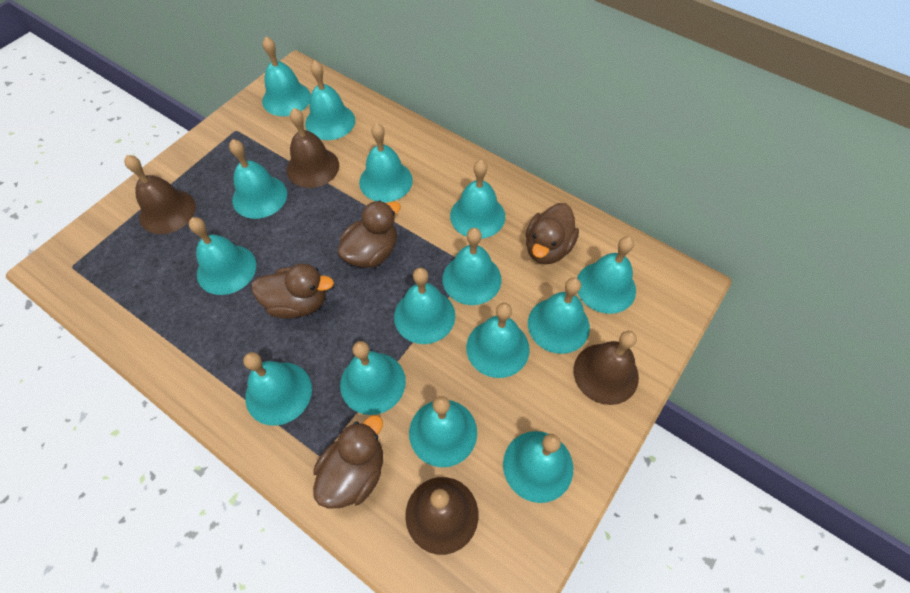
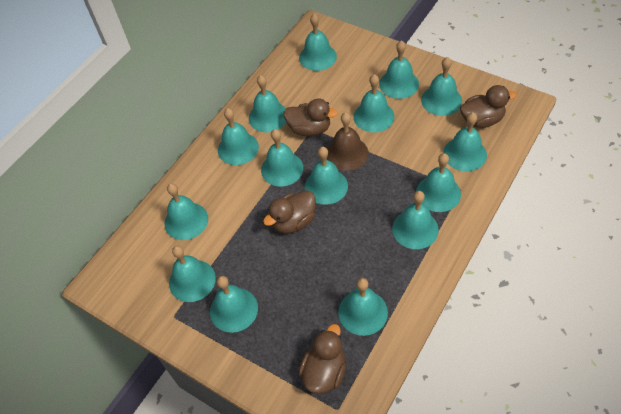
brown bell: [124,155,196,234] [287,108,339,188] [405,477,479,555] [574,331,639,405] = 4 -> [327,113,369,171] = 1

